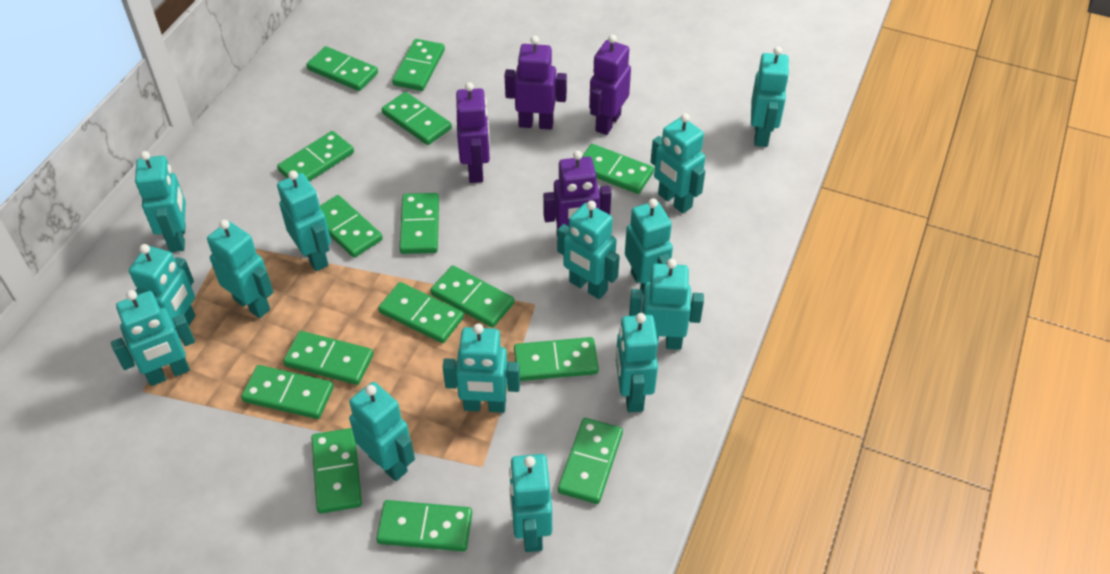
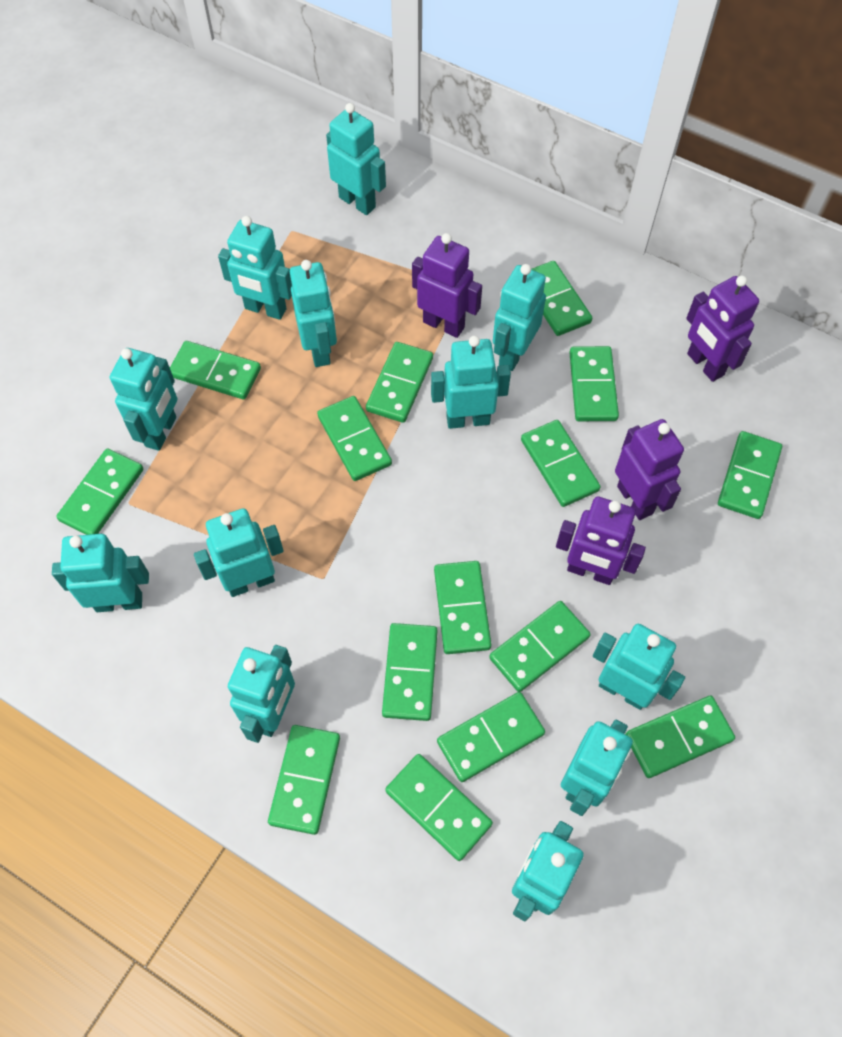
turquoise robot: [111,290,195,386] [129,244,195,339] [135,151,186,252] [207,220,273,318] [277,170,331,271] [349,382,415,481] [443,324,520,413] [509,454,552,552] [557,200,620,299] [616,313,658,412] [625,198,673,295] [629,259,704,350] [651,113,705,214] [751,46,790,147] = 14 -> [52,534,149,612] [110,348,177,451] [194,508,284,597] [218,216,292,320] [228,645,295,743] [290,260,337,367] [326,103,386,215] [431,336,511,429] [493,264,546,371] [512,821,584,921] [561,720,633,816] [593,624,685,710] = 12

